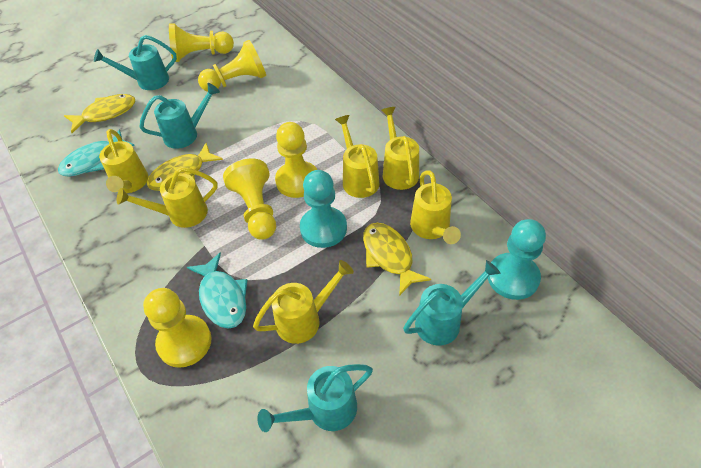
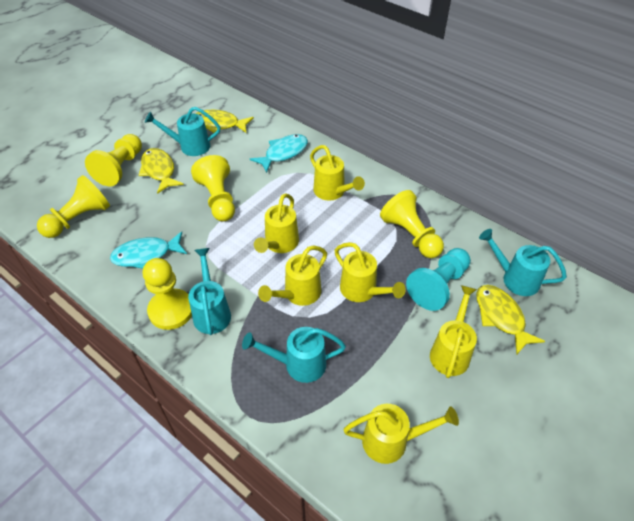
turquoise pawn: [300,170,347,248] [488,219,546,300] = 2 -> [406,248,471,311] = 1

